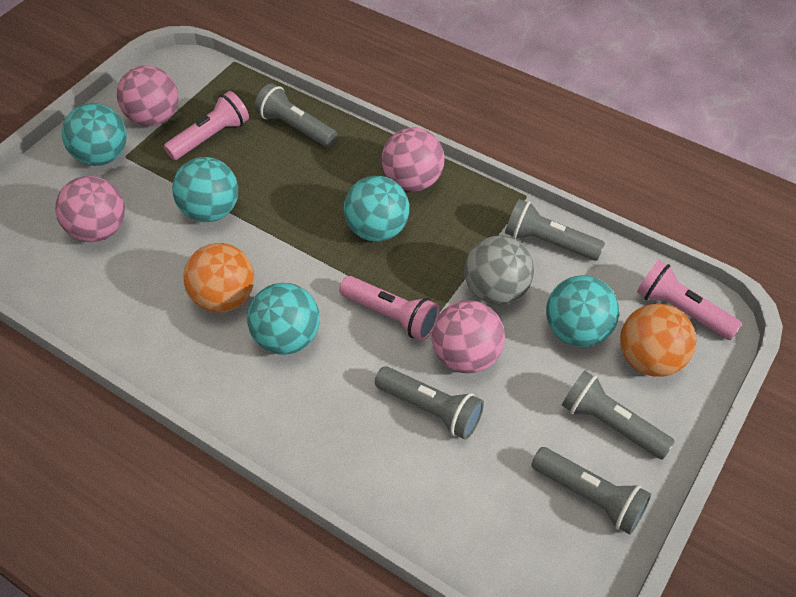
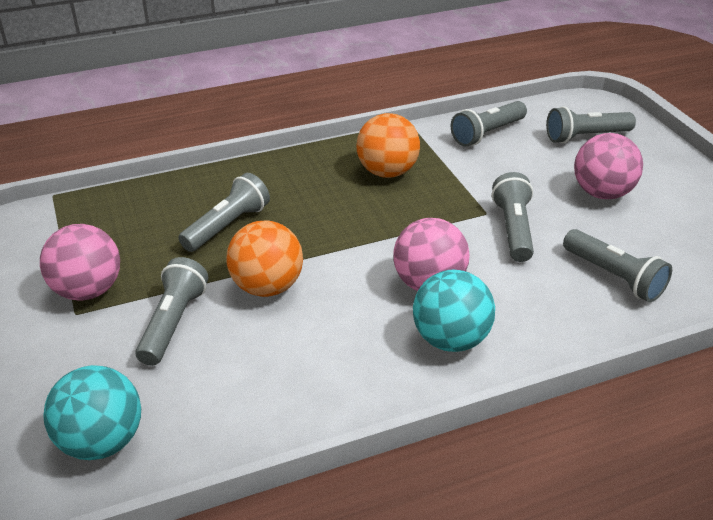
grey ball: [464,235,534,305] = 1 -> none = 0
grey flashlight: [254,83,337,147] [375,366,484,440] [505,199,605,261] [531,447,651,535] [562,370,675,459] = 5 -> [135,257,208,366] [178,173,270,252] [451,101,527,146] [492,172,534,262] [546,106,636,143] [563,229,672,302] = 6
pink ball: [55,176,125,242] [117,66,178,127] [382,128,445,191] [432,300,505,373] = 4 -> [40,224,120,301] [393,218,470,291] [574,133,643,199] = 3
pink flashlight: [164,91,249,160] [339,276,440,341] [637,260,742,340] = 3 -> none = 0
turquoise ball: [62,103,127,166] [172,157,238,222] [247,283,320,355] [344,176,409,242] [546,276,619,347] = 5 -> [43,365,141,460] [413,270,495,352] = 2

